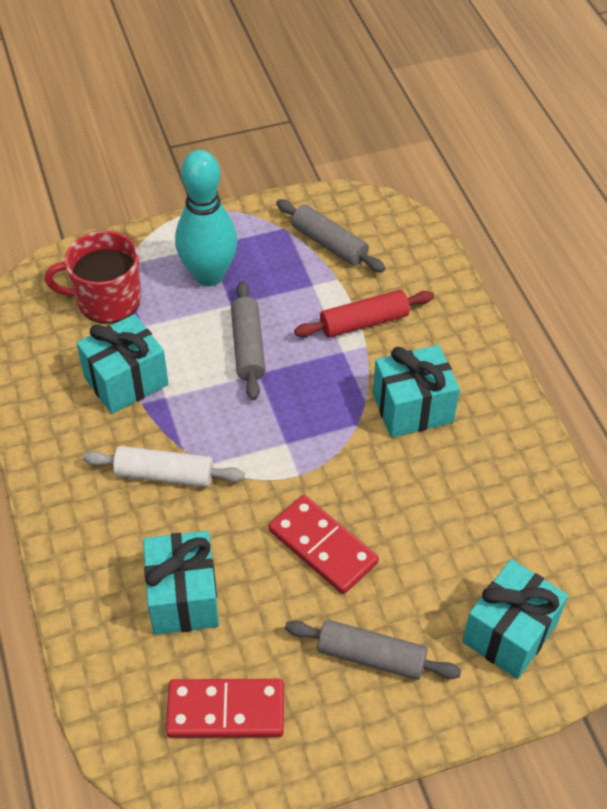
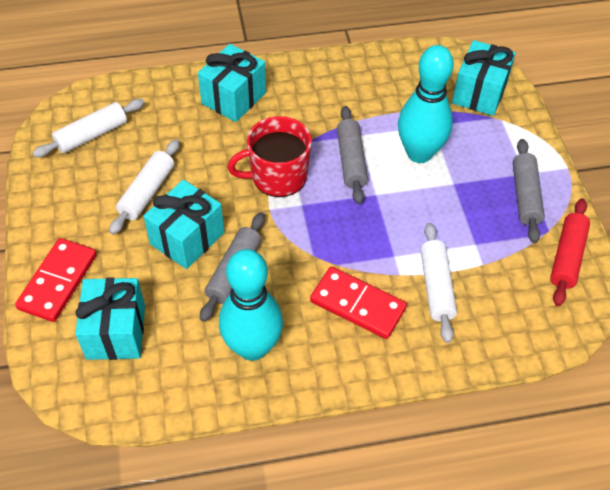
turquoise bowling pin: [175,150,238,286] = 1 -> [219,249,283,361] [398,45,454,163] = 2
white rolling pin: [83,446,245,487] = 1 -> [33,99,144,158] [109,139,180,235] [420,222,457,343] = 3

